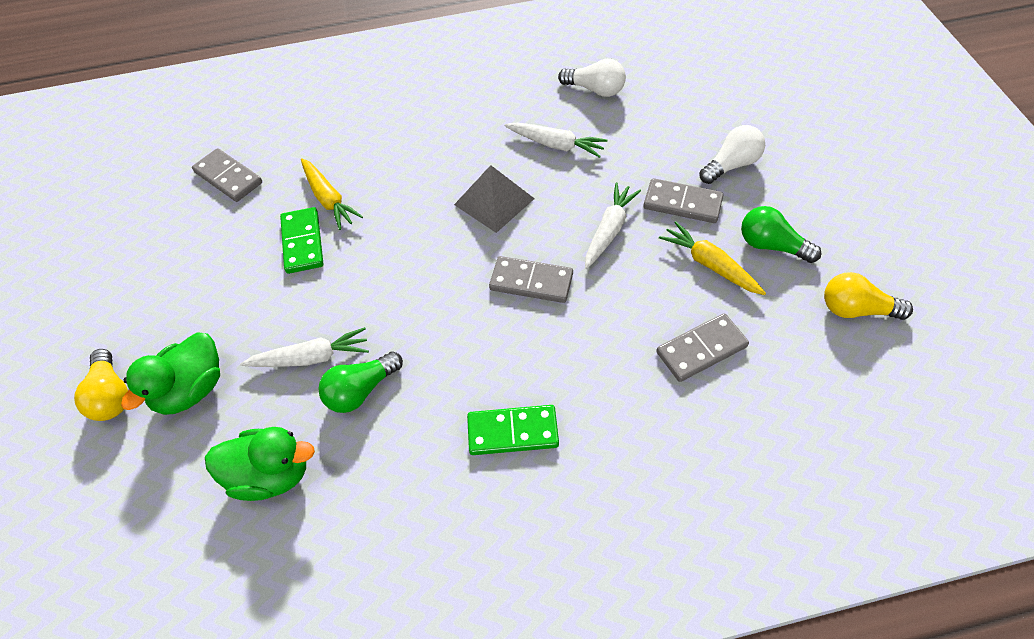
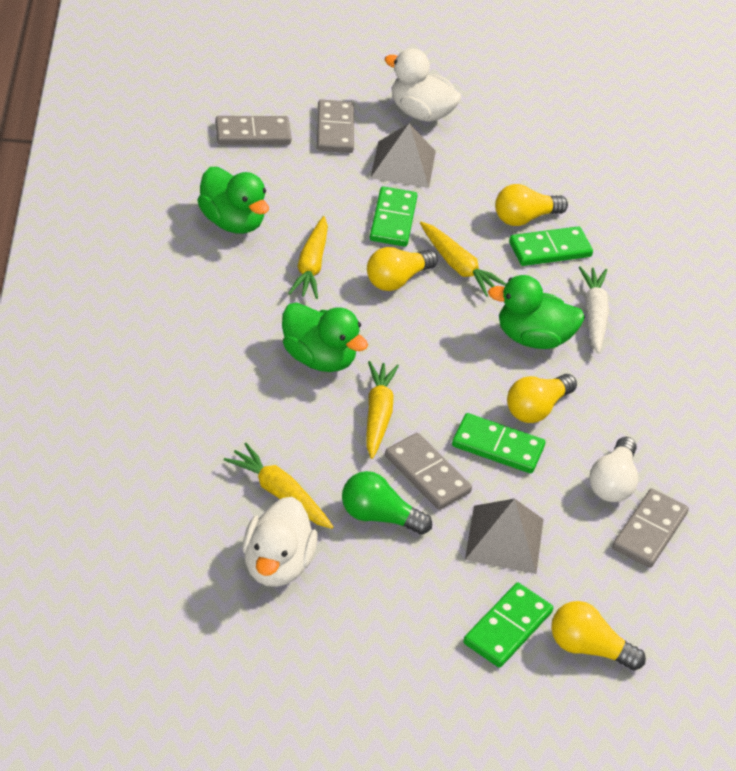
green domino: [280,207,323,274] [467,405,559,455] = 2 -> [370,186,417,247] [452,413,545,474] [463,582,553,668] [509,226,593,266] = 4
green duck: [121,332,220,415] [205,427,315,501] = 2 -> [197,167,269,234] [282,303,368,372] [488,275,585,349] = 3
green light bulb: [318,351,403,413] [741,206,821,263] = 2 -> [342,471,432,535] = 1
grey pyramid: [454,165,535,233] = 1 -> [370,123,436,188] [465,499,544,574] = 2
white carrot: [240,327,369,367] [505,122,607,158] [585,183,641,269] = 3 -> [578,266,609,353] = 1
white duck: none = 0 -> [242,497,318,587] [384,48,461,122] = 2
white light bulb: [558,59,626,97] [699,125,765,184] = 2 -> [589,437,638,502] = 1
yellow carrot: [301,158,363,230] [659,221,766,295] = 2 -> [224,443,334,529] [288,216,328,299] [366,361,399,459] [420,222,506,297] = 4
yellow light bulb: [74,349,128,421] [824,272,913,320] = 2 -> [367,247,438,291] [495,184,568,226] [507,374,577,423] [551,601,646,670] = 4

